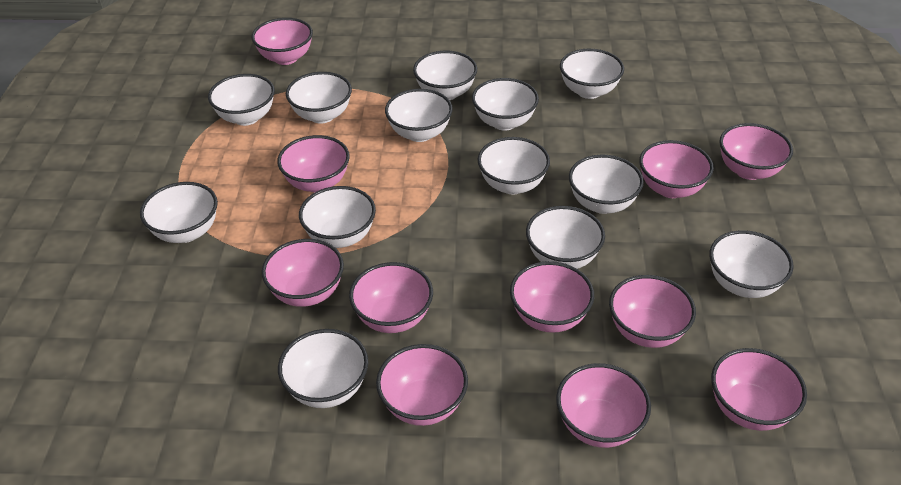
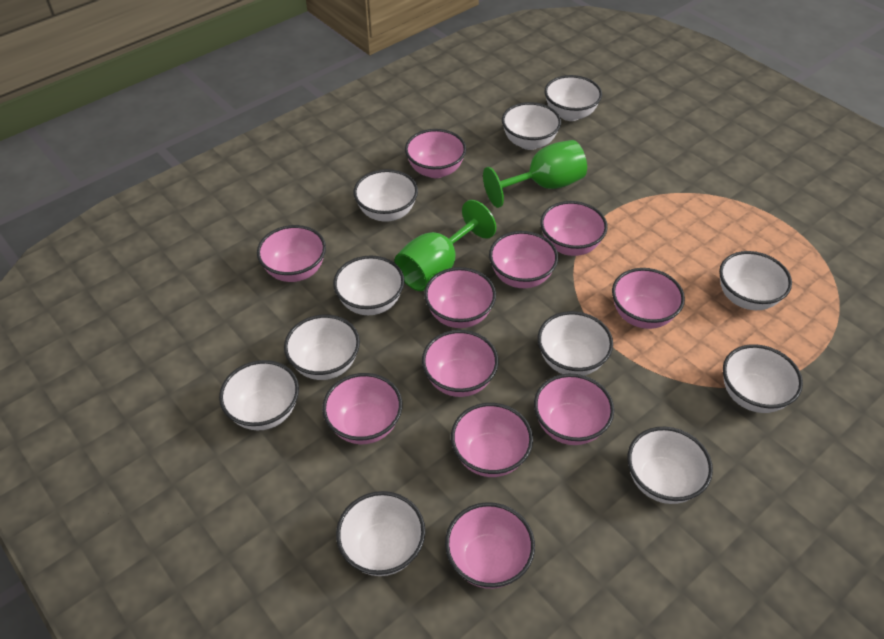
green goblet: none = 0 -> [394,200,496,291] [483,140,587,208] = 2
white bowl: [140,182,218,243] [208,74,275,126] [278,329,368,408] [286,72,352,124] [299,186,376,248] [385,89,453,142] [413,51,477,100] [472,78,539,131] [477,137,550,195] [526,206,605,269] [560,49,624,99] [569,155,644,214] [709,230,794,298] = 13 -> [219,360,299,431] [284,315,360,380] [333,256,405,315] [336,491,425,576] [353,169,418,222] [502,102,561,150] [538,311,613,376] [545,75,602,121] [627,427,713,504] [719,251,792,310] [723,344,803,413] = 11

